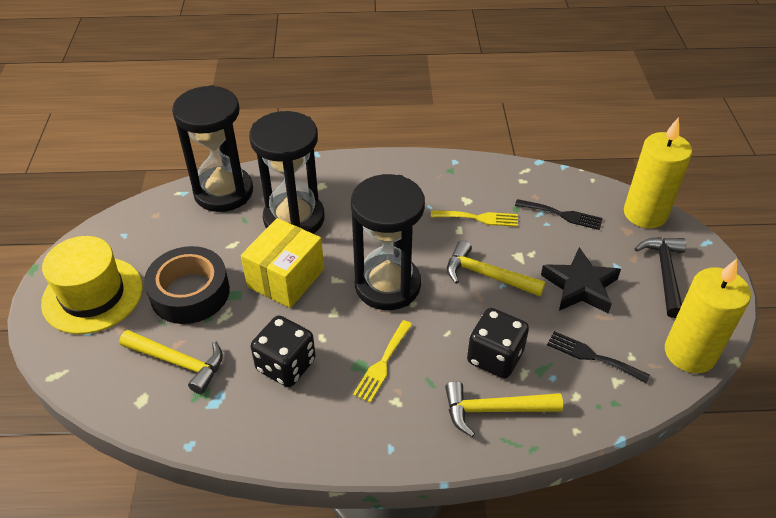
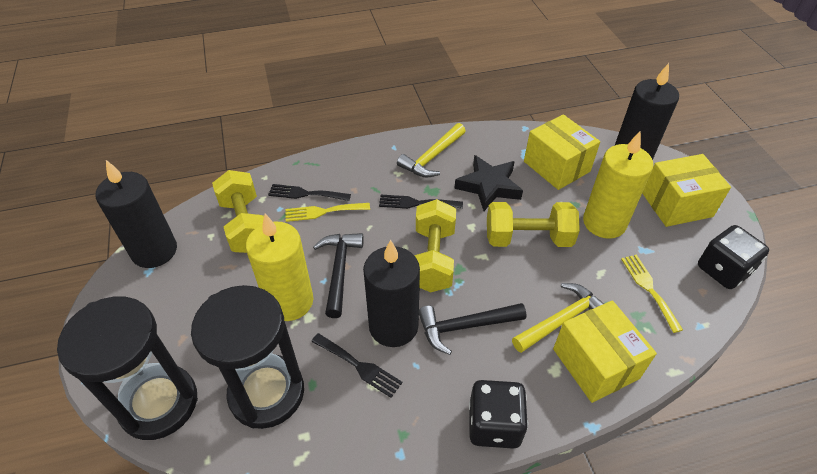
black candle: none = 0 -> [96,160,177,268] [363,240,420,347] [615,63,679,160] = 3
black fork: [515,199,603,230] [547,331,650,384] = 2 -> [268,184,351,201] [311,333,403,398] [379,195,463,209] = 3
black hammer: [635,237,686,318] = 1 -> [313,233,364,318] [419,303,526,355] = 2
black hourglass: [172,85,253,212] [249,111,325,234] [351,174,425,310] = 3 -> [57,296,198,440] [191,285,304,429] = 2
black tape: [144,246,230,324] = 1 -> none = 0
yellow box: [241,218,324,308] = 1 -> [524,114,600,190] [553,300,657,403] [642,154,731,227] = 3
yellow dumbbell: none = 0 -> [212,170,264,253] [414,199,456,292] [487,202,580,247] = 3
yellow hammer: [119,330,223,394] [445,381,563,437] [447,240,546,297] = 3 -> [397,123,466,178] [512,283,604,353] = 2
yellow hat: [41,236,143,334] = 1 -> none = 0

